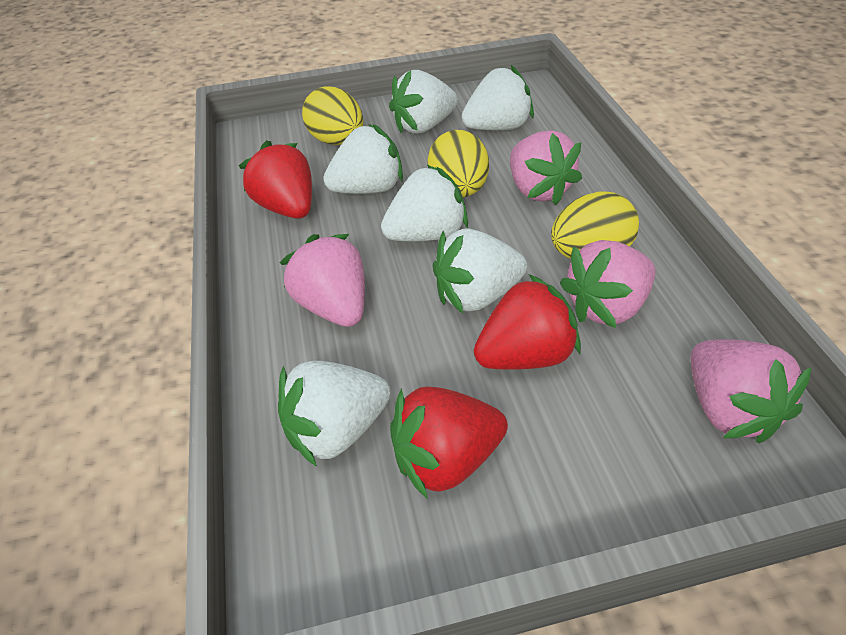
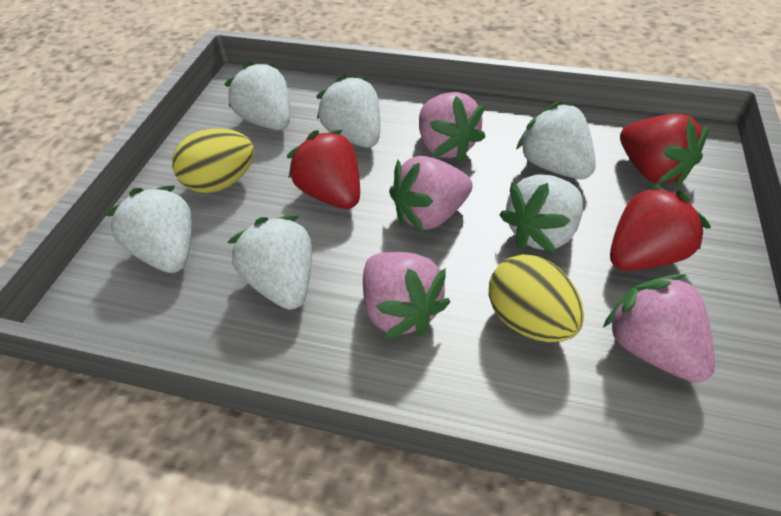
yellow egg: [302,86,363,145] [428,130,489,197] [551,191,639,259] = 3 -> [172,128,254,193] [489,254,584,342] = 2

